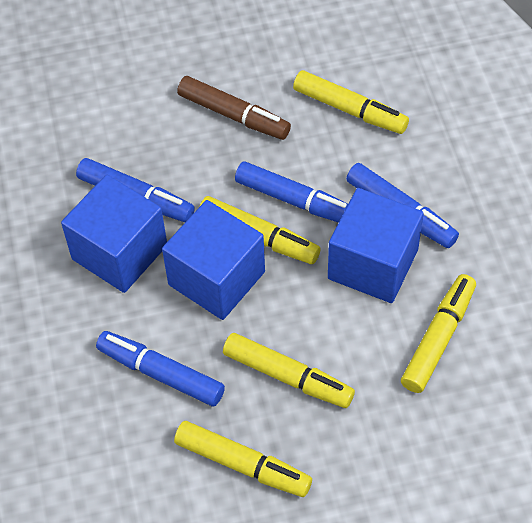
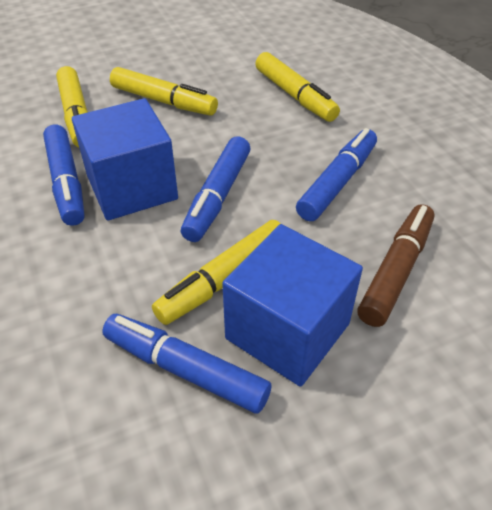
blue cube: [61,175,167,293] [162,200,265,320] [328,188,424,303] = 3 -> [72,98,178,221] [222,224,363,387] = 2
yellow marker: [174,421,312,497] [199,196,321,264] [223,333,355,408] [293,70,409,134] [401,274,476,393] = 5 -> [56,66,88,148] [110,67,218,116] [152,220,281,325] [255,52,340,122] = 4

